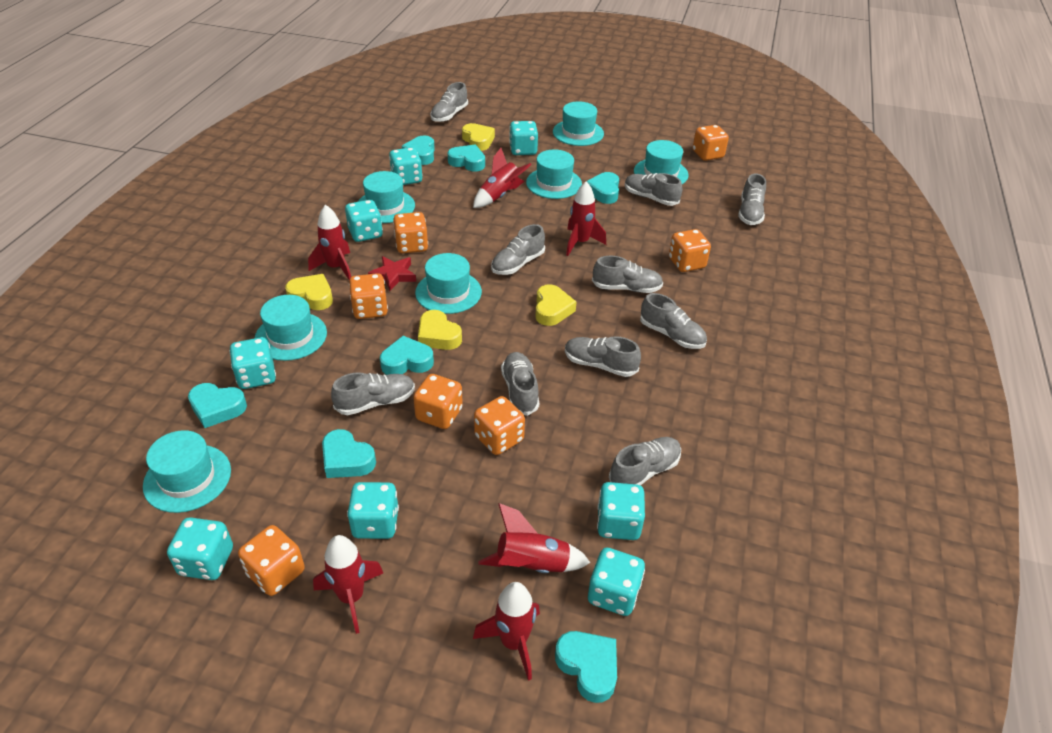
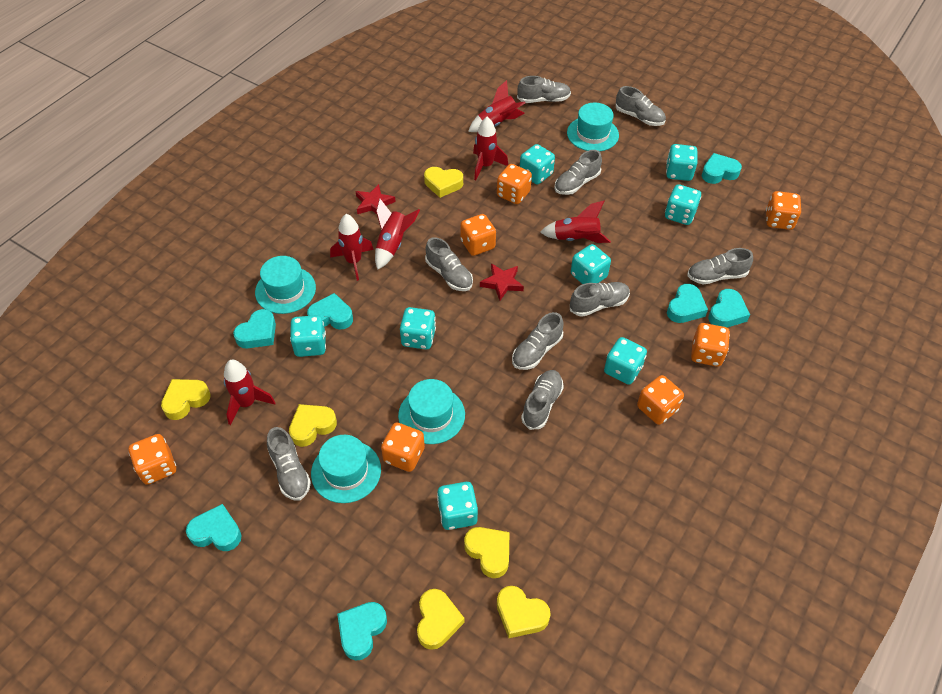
grey shoe: [331,372,415,415] [430,82,468,122] [491,224,545,275] [501,352,539,416] [565,336,641,377] [592,256,663,293] [609,437,681,485] [625,173,682,206] [640,293,707,349] [738,173,766,225] = 10 -> [267,427,311,500] [425,237,473,291] [512,312,564,370] [517,76,571,103] [521,370,564,430] [554,150,602,195] [570,282,630,317] [616,86,666,126] [687,248,753,284] = 9
red star: [368,256,416,291] = 1 -> [355,184,396,214] [480,263,524,301] = 2
turquoise hat: [143,430,231,513] [254,295,327,361] [358,171,415,223] [415,253,482,314] [526,149,582,199] [553,102,604,146] [634,140,688,184] = 7 -> [255,256,316,314] [311,435,381,503] [398,379,465,444] [567,103,619,151] = 4
yellow heart: [285,274,333,310] [418,310,462,350] [462,123,495,151] [535,284,576,326] = 4 -> [161,379,211,420] [289,404,337,447] [417,589,464,650] [424,167,463,198] [464,527,509,578] [497,586,551,638] = 6

